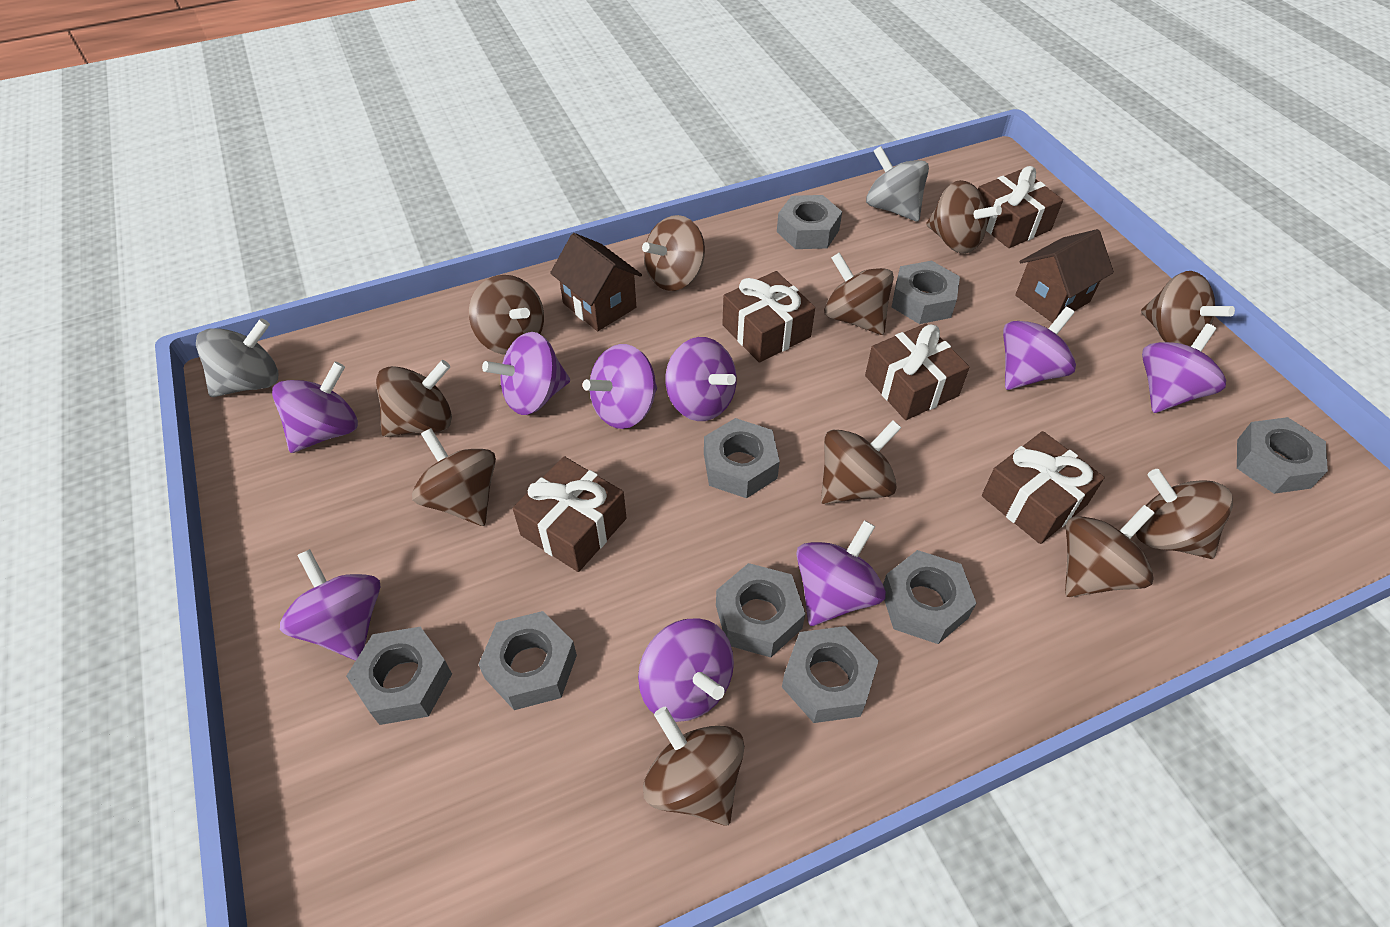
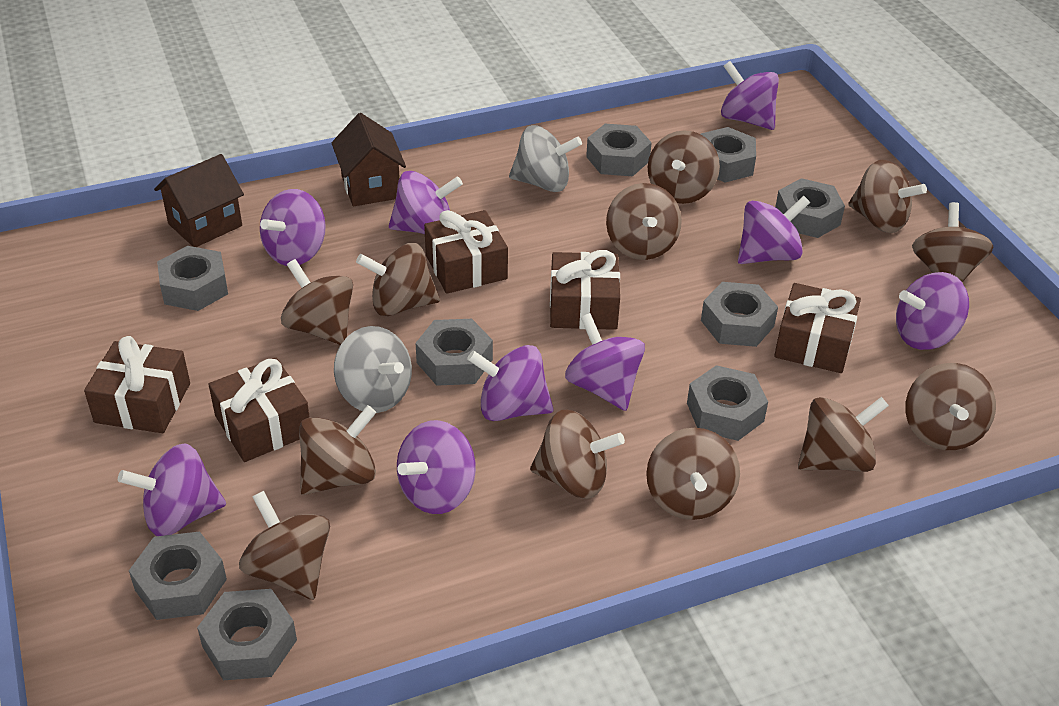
brown spinning top: [376,360,452,437] [412,428,496,526] [469,275,544,355] [642,215,705,291] [643,707,744,826] [821,420,901,504] [824,252,894,335] [926,180,1002,254] [1065,505,1154,597] [1136,469,1233,559] [1141,271,1235,347] = 11 -> [239,491,330,600] [281,259,353,345] [299,405,376,495] [356,243,440,316] [530,410,625,499] [606,183,682,260] [646,428,740,520] [648,130,720,204] [798,397,889,472] [848,160,927,233] [905,363,996,450] [912,202,994,282] = 12

